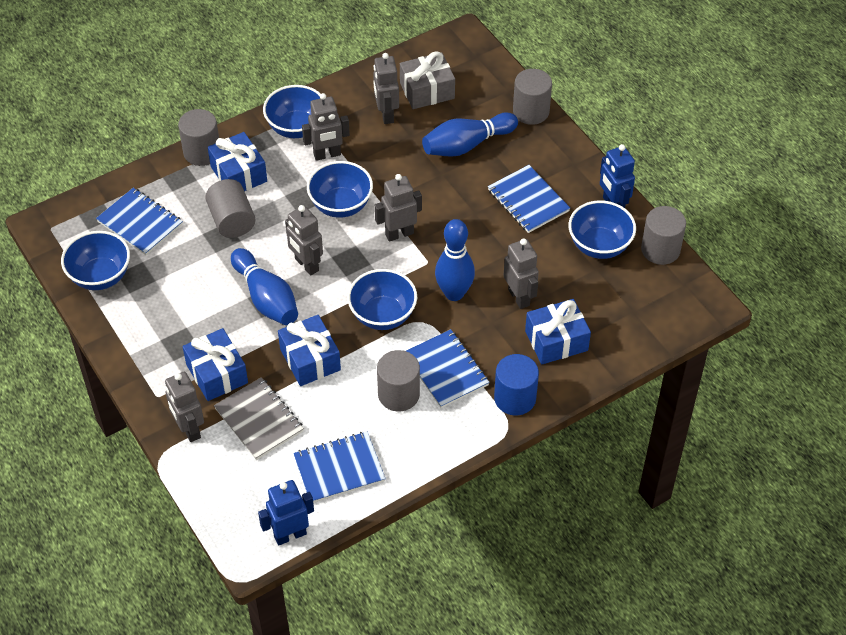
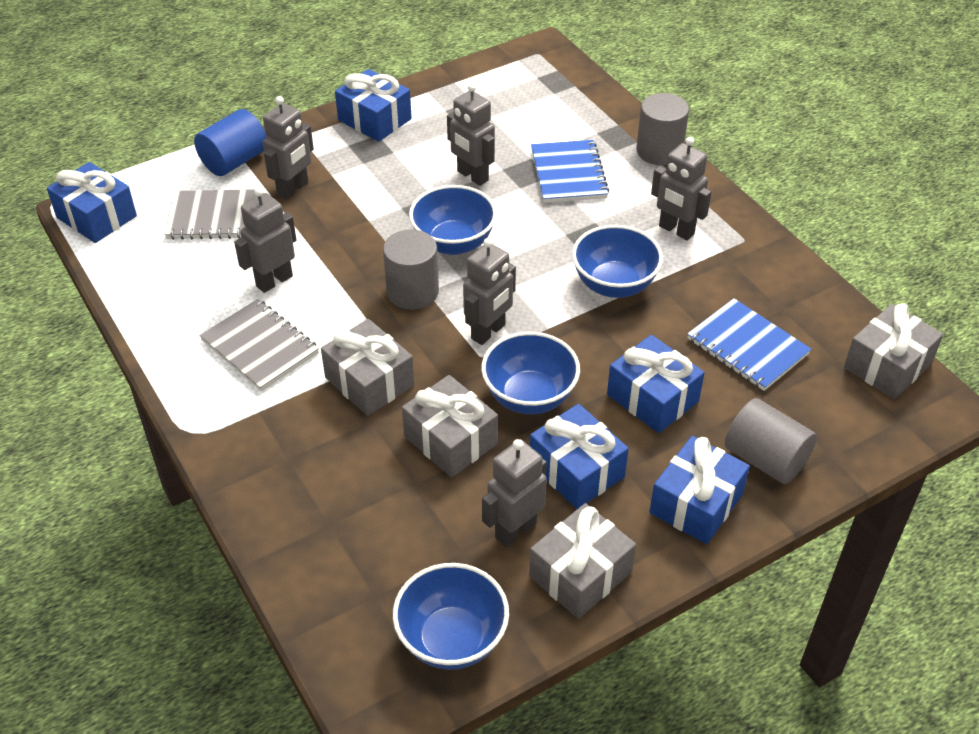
blue bowl: [61,231,130,290] [263,85,321,138] [307,161,373,218] [347,269,417,330] [568,200,636,259] = 5 -> [393,563,509,670] [409,185,497,255] [481,332,580,414] [572,225,663,298] = 4
blue bowling pin: [231,248,298,325] [422,112,518,157] [435,219,475,301] = 3 -> none = 0
blue gift: [182,328,248,401] [208,132,267,191] [278,315,341,386] [525,299,591,364] = 4 -> [47,162,137,243] [335,69,412,142] [530,404,629,509] [607,335,705,433] [650,436,750,544] = 5
blue notebook: [96,188,183,255] [293,432,386,503] [406,329,490,408] [488,165,570,233] = 4 -> [531,140,609,203] [687,298,811,391] = 2
blue robot: [258,480,314,546] [600,144,635,208] = 2 -> none = 0
grey cylinder: [178,109,219,166] [205,179,256,238] [377,350,420,412] [513,69,552,125] [641,206,686,265] = 5 -> [383,230,439,310] [636,93,689,165] [725,398,817,484] = 3
grey gift: [400,51,455,109] = 1 -> [321,319,414,416] [402,375,498,477] [529,503,636,619] [844,303,943,399] = 4
grey notebook: [214,377,304,460] = 1 -> [164,189,258,240] [199,299,319,391] = 2

